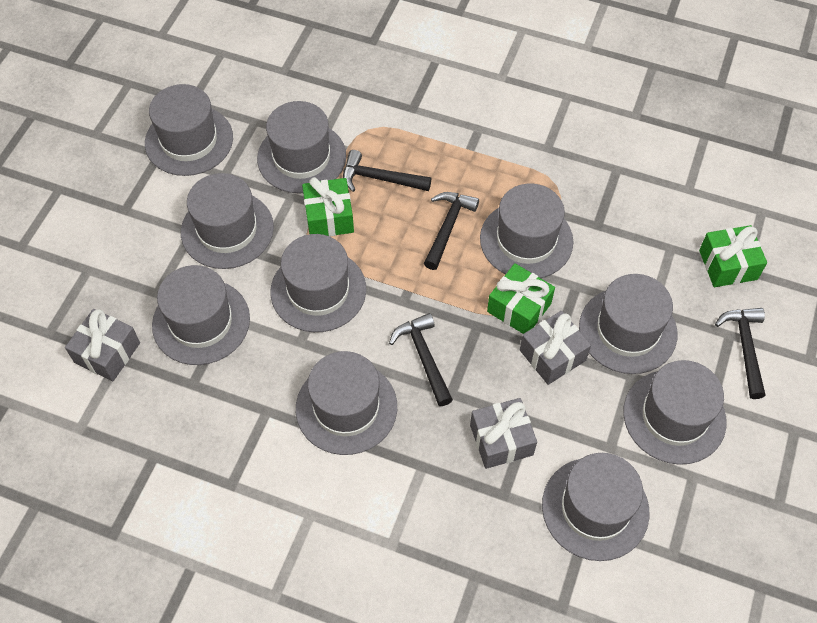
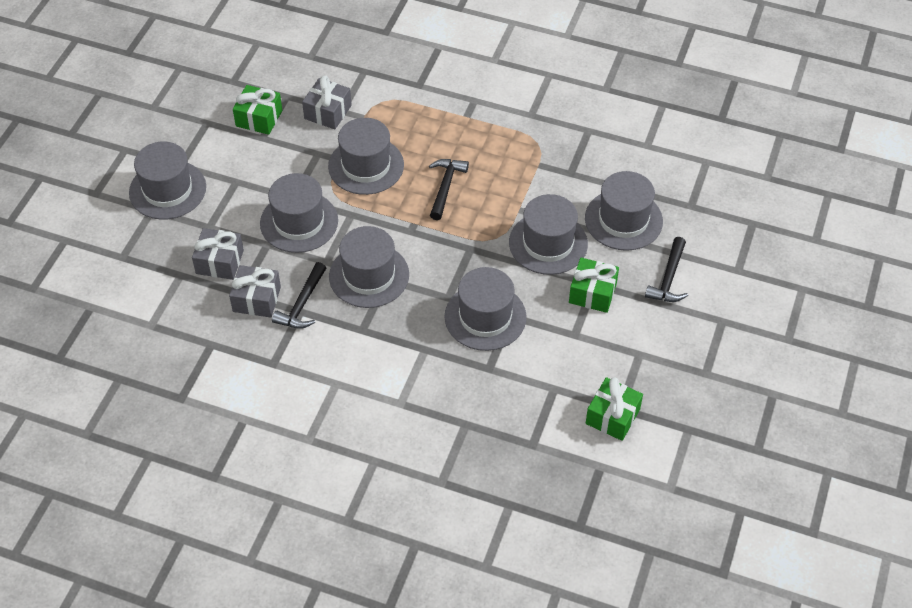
black hammer: [343,150,431,192] [389,313,453,406] [424,192,479,270] [715,308,765,399] = 4 -> [272,262,326,329] [429,159,469,220] [645,237,688,302] = 3
grey hat: [145,84,233,176] [152,265,250,365] [181,173,274,269] [257,101,346,194] [270,234,366,332] [296,351,397,455] [480,184,573,278] [542,453,649,561] [579,274,677,374] [623,360,727,465] = 10 -> [129,141,206,220] [260,173,338,253] [328,118,404,195] [329,226,409,308] [445,267,527,351] [509,194,588,275] [585,171,663,251] = 7

